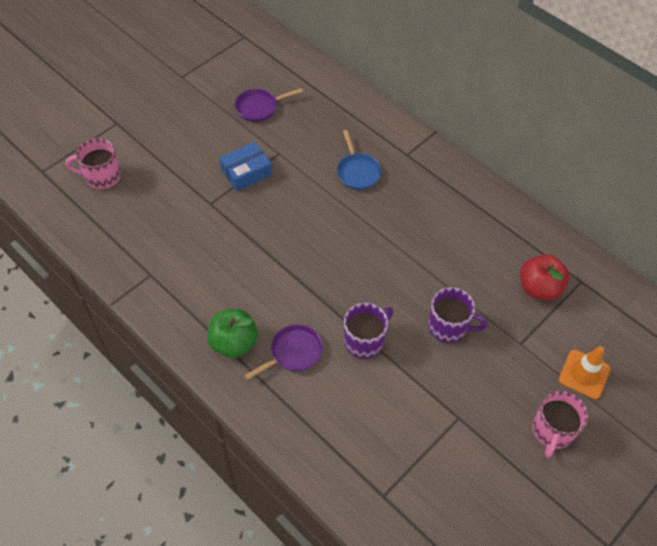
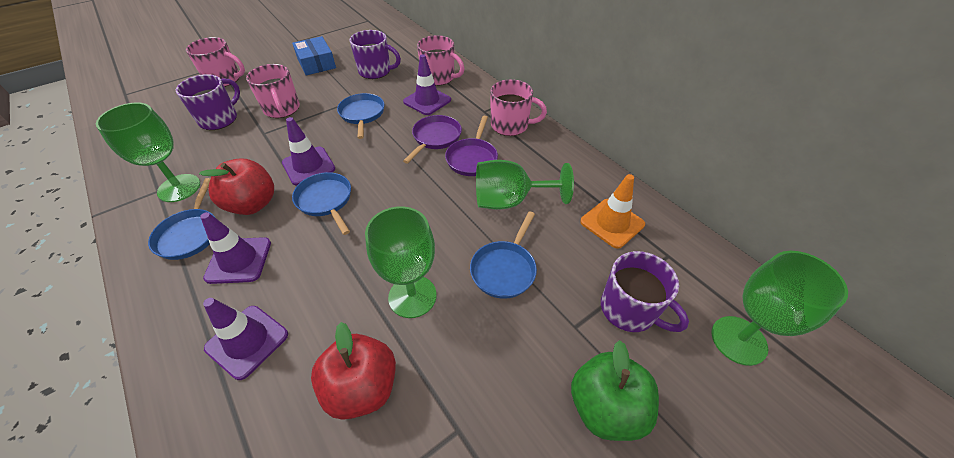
blue pan: [337,130,382,190] = 1 -> [148,178,215,260] [292,172,351,235] [337,93,384,139] [470,211,537,299] = 4
green goblet: none = 0 -> [96,103,200,202] [365,206,437,318] [476,160,574,209] [712,251,848,366] = 4
pink mug: [66,138,121,190] [533,391,588,458] = 2 -> [186,37,245,87] [246,64,300,118] [417,35,465,86] [490,79,547,136] = 4
purple mug: [344,303,393,359] [428,287,488,343] = 2 -> [176,74,240,130] [349,30,401,79] [601,251,689,332] = 3
purple traffic cone: none = 0 -> [200,212,271,284] [203,298,288,380] [282,117,335,185] [403,54,451,115] = 4
red apple: [520,254,569,301] = 1 -> [199,158,274,215] [311,322,396,420] = 2

